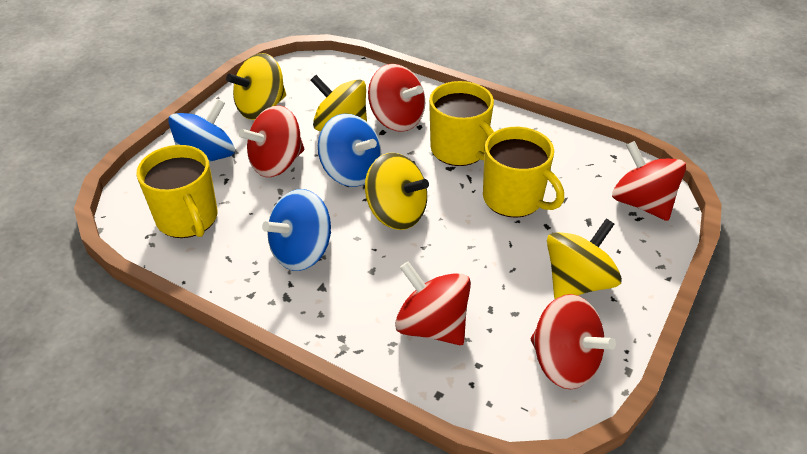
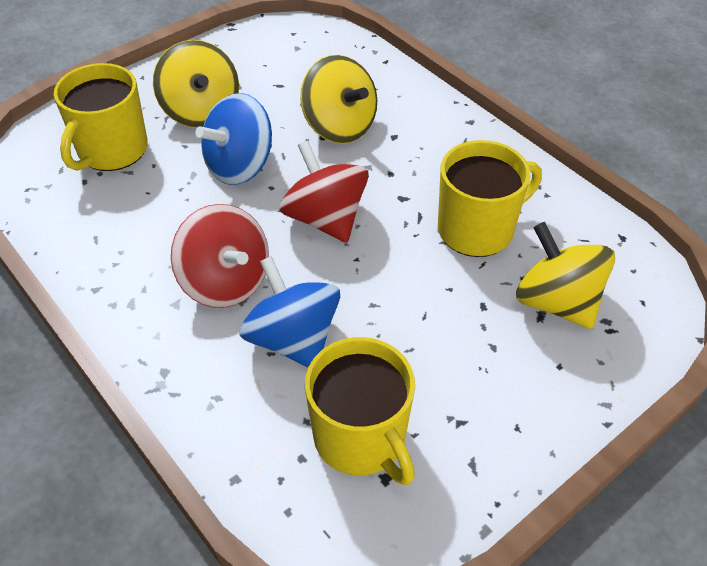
blue spinning top: [168,99,235,162] [262,189,331,271] [318,113,381,187] = 3 -> [195,93,272,185] [240,256,340,367] = 2
red spinning top: [239,105,304,177] [368,64,425,132] [395,261,471,345] [531,294,616,389] [612,141,686,221] = 5 -> [171,204,269,308] [280,140,369,243] = 2
yellow spinning top: [226,53,286,120] [310,75,367,131] [365,153,429,230] [547,219,622,299] = 4 -> [153,40,239,128] [300,55,377,144] [516,222,615,329] = 3

